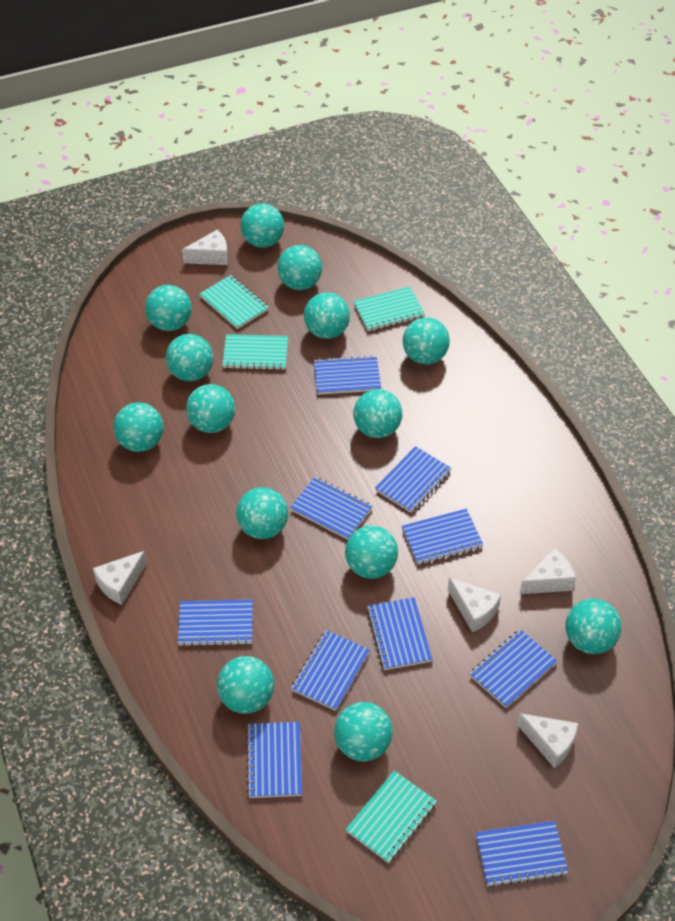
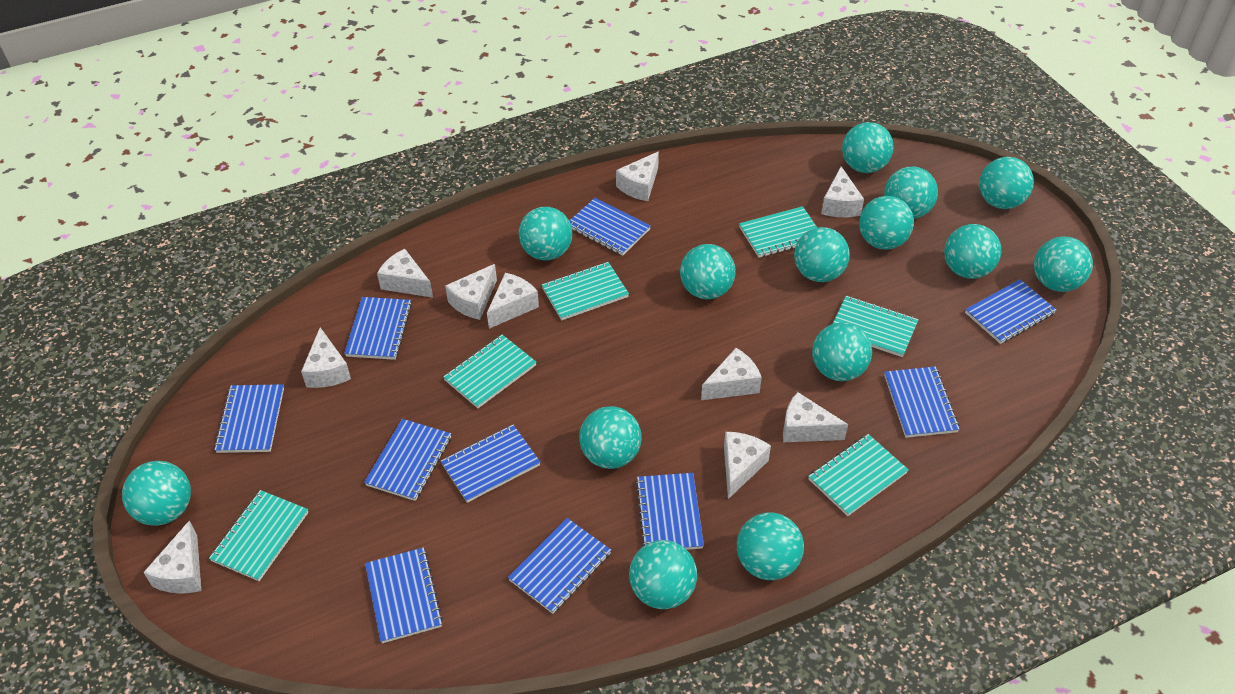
turquoise notebook: [199,275,269,329] [222,334,288,370] [345,771,437,863] [353,287,425,331] = 4 -> [209,490,308,581] [443,335,537,408] [542,262,629,320] [739,206,817,258] [808,434,909,516] [832,296,919,357] = 6
white cheese: [93,551,147,605] [182,229,228,265] [448,577,501,632] [517,713,578,769] [520,548,576,594] = 5 -> [143,520,201,594] [301,327,351,388] [377,249,433,298] [445,264,497,320] [487,273,539,329] [616,152,659,201] [701,348,762,400] [724,432,771,499] [783,392,848,442] [821,166,864,217] = 10

